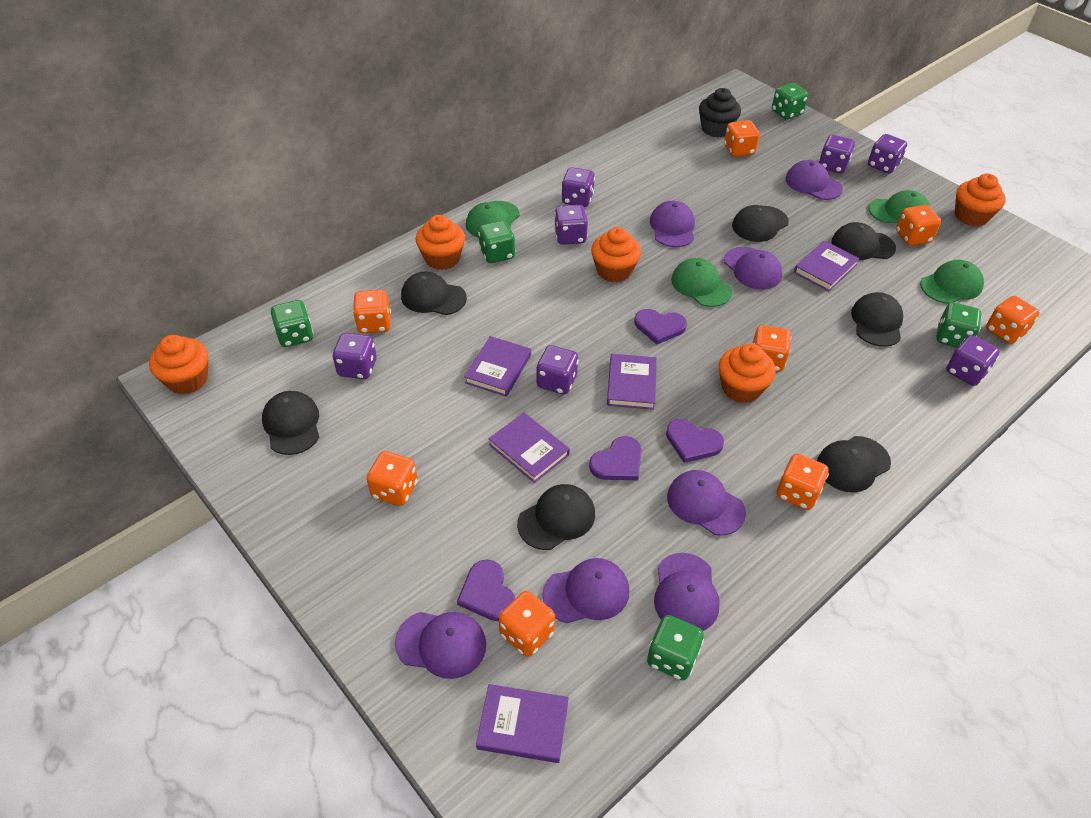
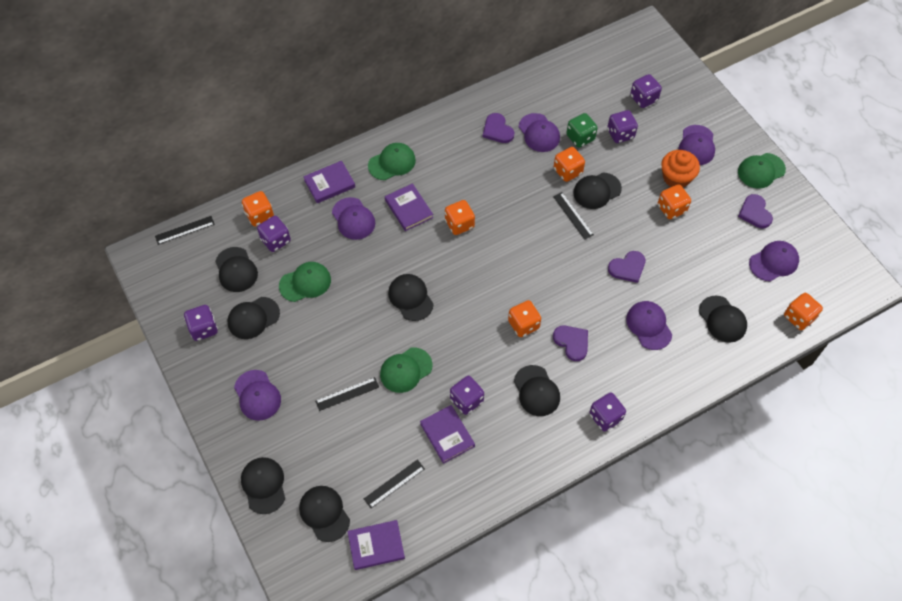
black cap: [262,391,319,455] [401,272,467,315] [517,484,595,550] [732,205,789,242] [817,436,891,493] [832,222,896,260] [851,292,903,347] = 7 -> [215,247,258,292] [227,297,280,339] [241,457,285,514] [299,486,350,542] [388,274,434,321] [514,365,560,416] [573,173,622,209] [699,296,747,343] = 8
black cupcake: [699,88,741,138] = 1 -> none = 0
black ruler: none = 0 -> [155,216,215,245] [315,377,379,411] [364,459,425,508] [553,192,594,240] = 4
green dice: [271,300,314,347] [478,220,515,263] [647,615,704,680] [772,83,808,120] [936,302,982,348] = 5 -> [566,113,598,148] = 1
orange cupcake: [149,335,208,394] [416,215,465,270] [591,227,641,283] [719,344,776,403] [955,174,1006,226] = 5 -> [661,150,700,187] = 1
orange dice: [353,290,391,333] [366,451,418,506] [499,591,555,657] [724,120,760,157] [752,325,791,372] [777,454,829,510] [896,205,941,246] [986,296,1040,344] = 8 -> [242,191,274,227] [445,200,475,235] [508,300,541,337] [554,147,585,182] [658,184,691,219] [784,293,823,330] = 6
purple book: [464,336,531,397] [476,684,569,763] [489,412,570,483] [607,354,657,410] [794,241,860,291] = 5 -> [303,161,355,203] [347,520,405,570] [385,183,433,231] [420,405,475,464] = 4
purple cap: [395,612,486,679] [543,558,629,623] [650,201,695,247] [654,553,720,631] [667,470,746,536] [724,247,782,290] [785,160,843,200] = 7 -> [234,370,281,421] [332,197,375,240] [519,113,560,152] [626,301,672,350] [679,125,715,165] [749,241,799,281] = 6
purple dice: [332,333,377,379] [536,345,579,395] [554,205,588,245] [561,167,595,207] [819,135,855,174] [868,134,907,174] [946,335,1000,386] = 7 -> [184,305,218,341] [257,216,291,252] [450,376,484,415] [589,392,626,431] [607,110,638,143] [630,74,662,108] = 6

